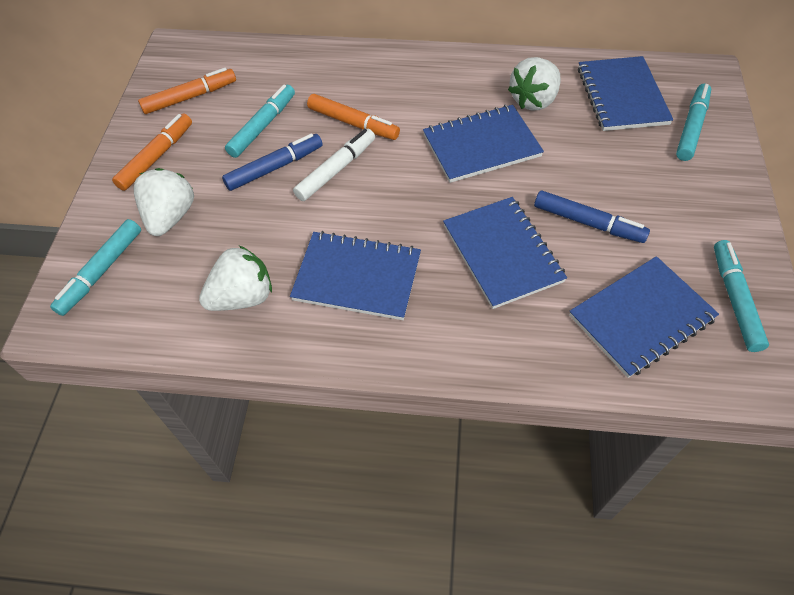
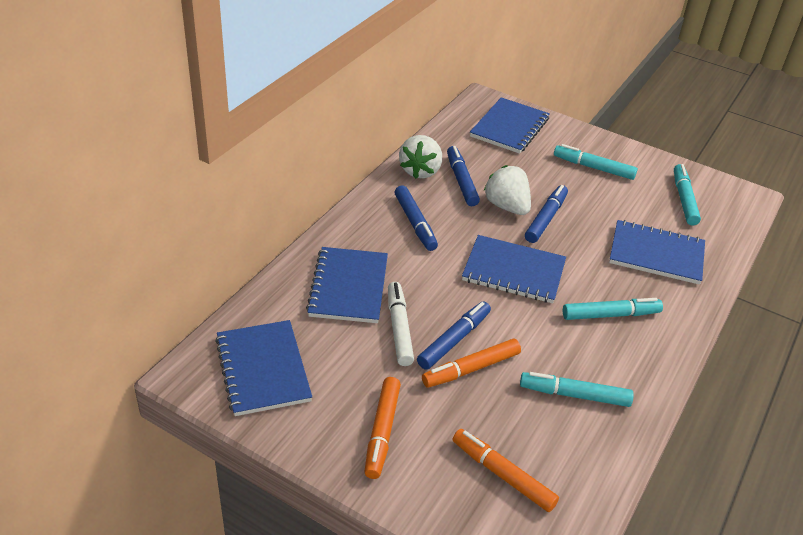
blue marker: [222,133,323,191] [534,190,650,243] = 2 -> [395,185,438,251] [417,301,491,370] [447,146,480,206] [525,185,568,243] = 4
white strawberry: [134,168,194,236] [199,246,272,311] [508,57,561,110] = 3 -> [399,135,442,179] [484,165,531,215] = 2

